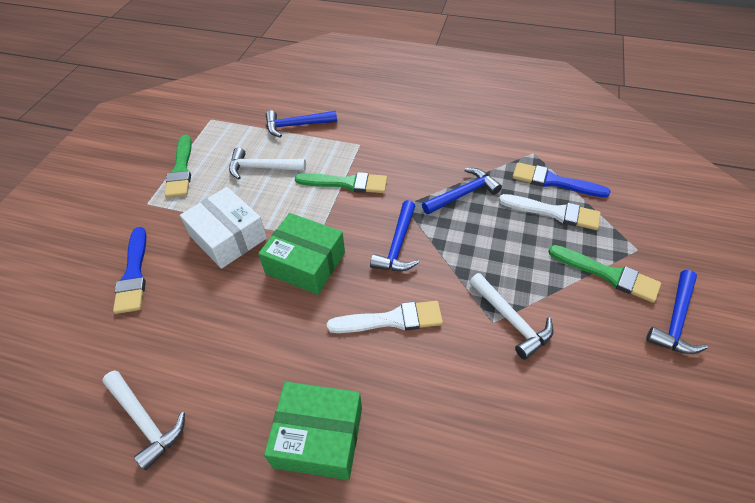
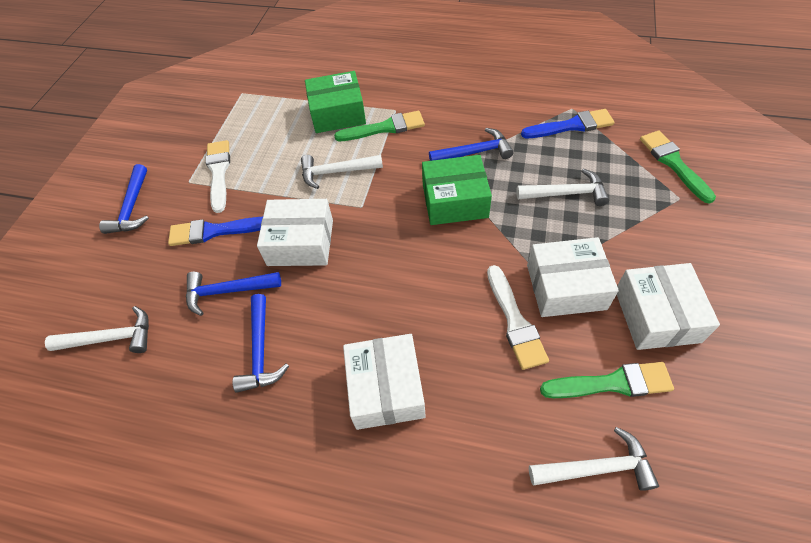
white box: [180,187,267,269] = 1 -> [257,199,333,266] [343,334,426,430] [527,237,619,317] [617,263,720,350] = 4
white hammer: [102,370,185,470] [229,147,306,180] [469,273,554,360] = 3 -> [45,306,149,353] [301,155,383,189] [516,169,609,206] [529,427,659,491] = 4

